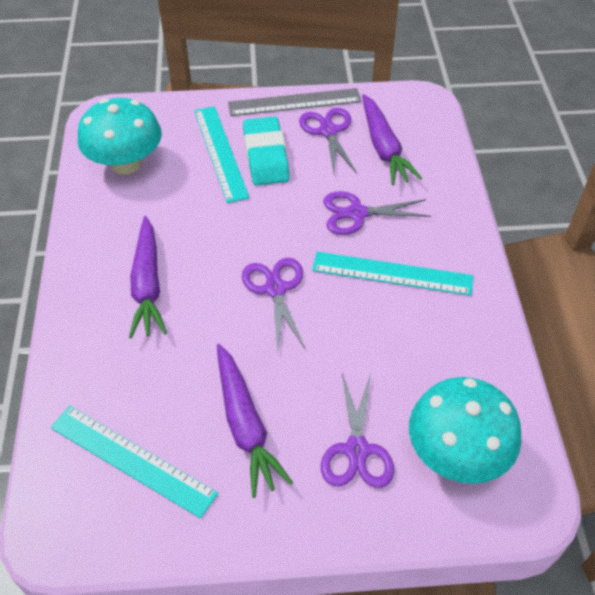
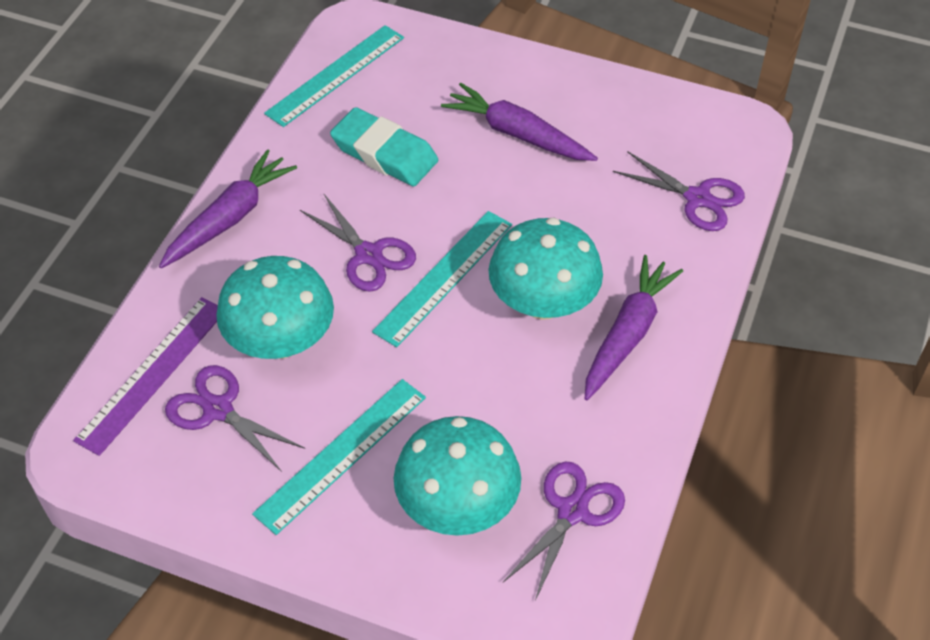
grey ruler: [228,88,362,116] = 1 -> none = 0
purple ruler: none = 0 -> [73,297,218,456] = 1
turquoise mushroom: [78,98,162,175] [409,377,522,484] = 2 -> [216,256,334,359] [394,416,521,536] [488,218,603,320] = 3

